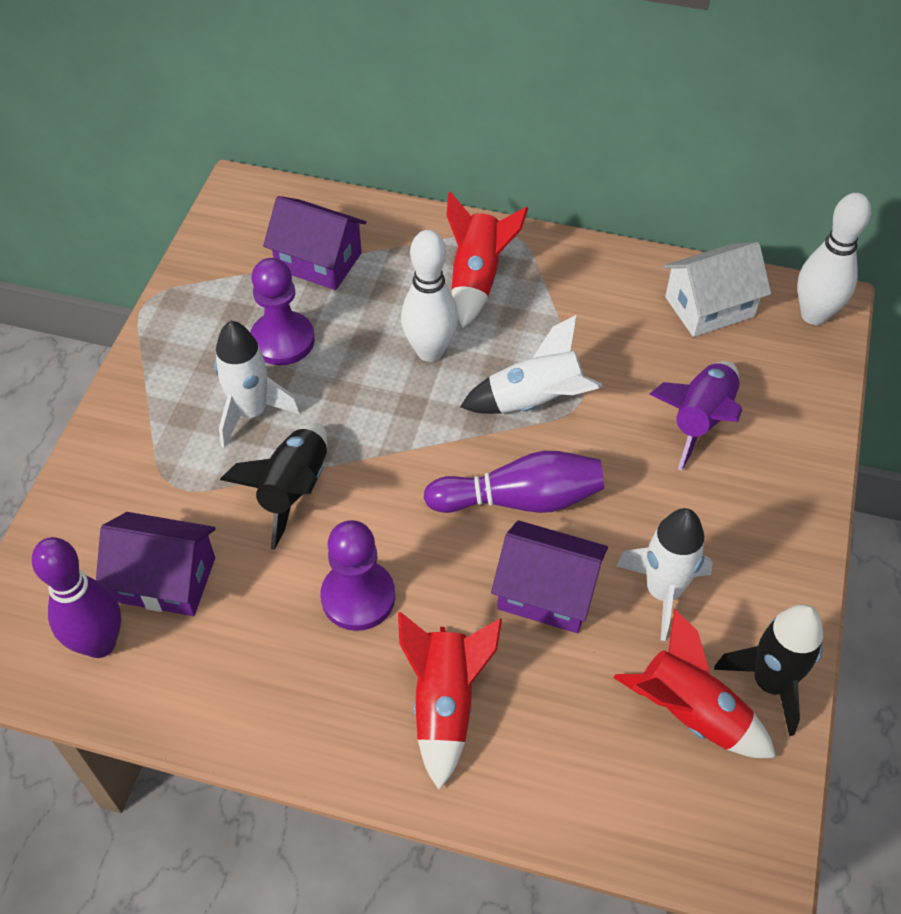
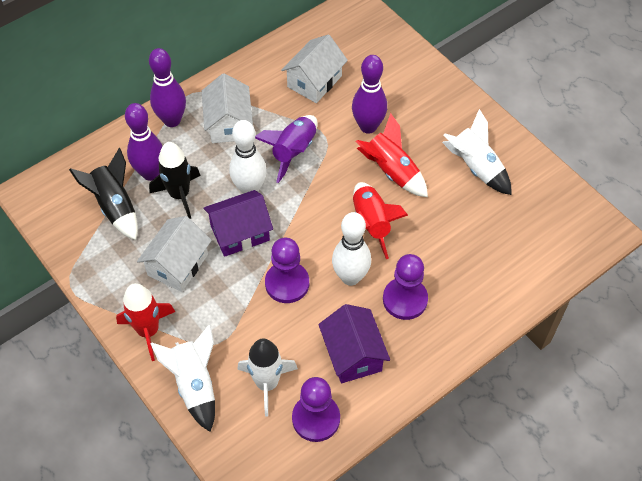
purple bowling pin: [32,537,121,658] [424,451,604,513] = 2 -> [125,103,162,181] [149,48,186,127] [352,55,387,134] = 3
purple house: [96,512,216,616] [263,196,366,290] [491,520,608,633] = 3 -> [203,190,273,257] [318,304,390,383] = 2
purple pawn: [250,258,315,365] [321,520,395,631] = 2 -> [265,238,309,303] [292,377,340,442] [383,254,428,320] = 3
white house: [663,242,771,337] = 1 -> [137,216,212,292] [202,73,253,143] [281,34,348,103] = 3

